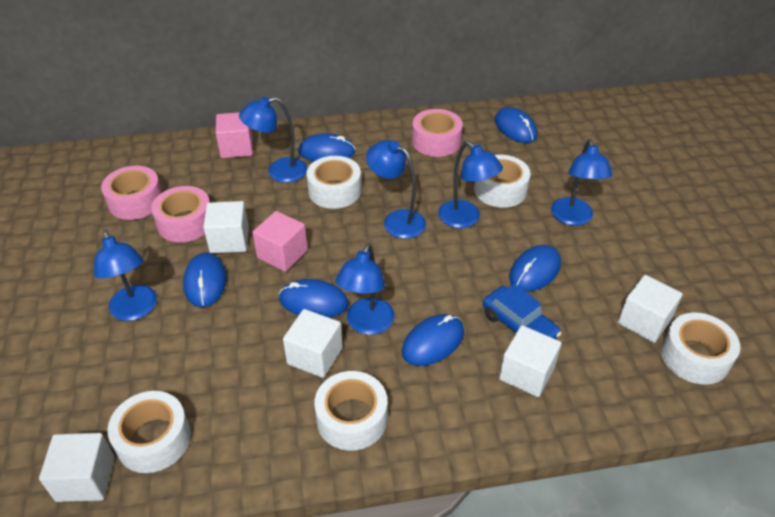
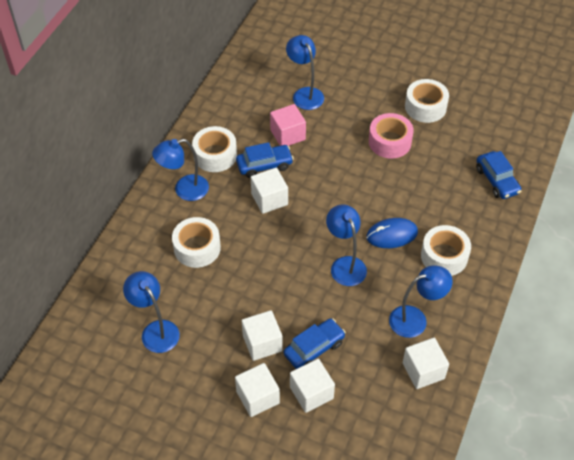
blue car: [483,283,562,339] = 1 -> [236,142,294,178] [284,318,346,369] [476,151,521,199] = 3
blue lamp: [94,230,157,321] [239,97,307,183] [336,243,394,335] [366,140,426,239] [438,141,503,228] [551,139,612,226] = 6 -> [123,271,180,353] [152,139,209,201] [286,35,324,110] [326,204,367,286] [389,266,453,338] = 5
blue mouse: [183,253,227,307] [279,279,348,318] [298,133,356,161] [402,314,464,366] [495,107,537,143] [509,245,561,292] = 6 -> [366,218,418,248] = 1
pink cube: [215,112,253,158] [252,211,308,272] = 2 -> [270,104,306,146] = 1
pink tape: [101,166,162,220] [151,186,210,242] [412,109,463,157] = 3 -> [369,113,414,159] = 1
white tape: [107,391,191,473] [306,156,361,209] [314,371,387,451] [474,155,531,208] [661,313,740,385] = 5 -> [172,217,221,268] [192,126,237,172] [405,79,449,123] [421,225,471,276] = 4

